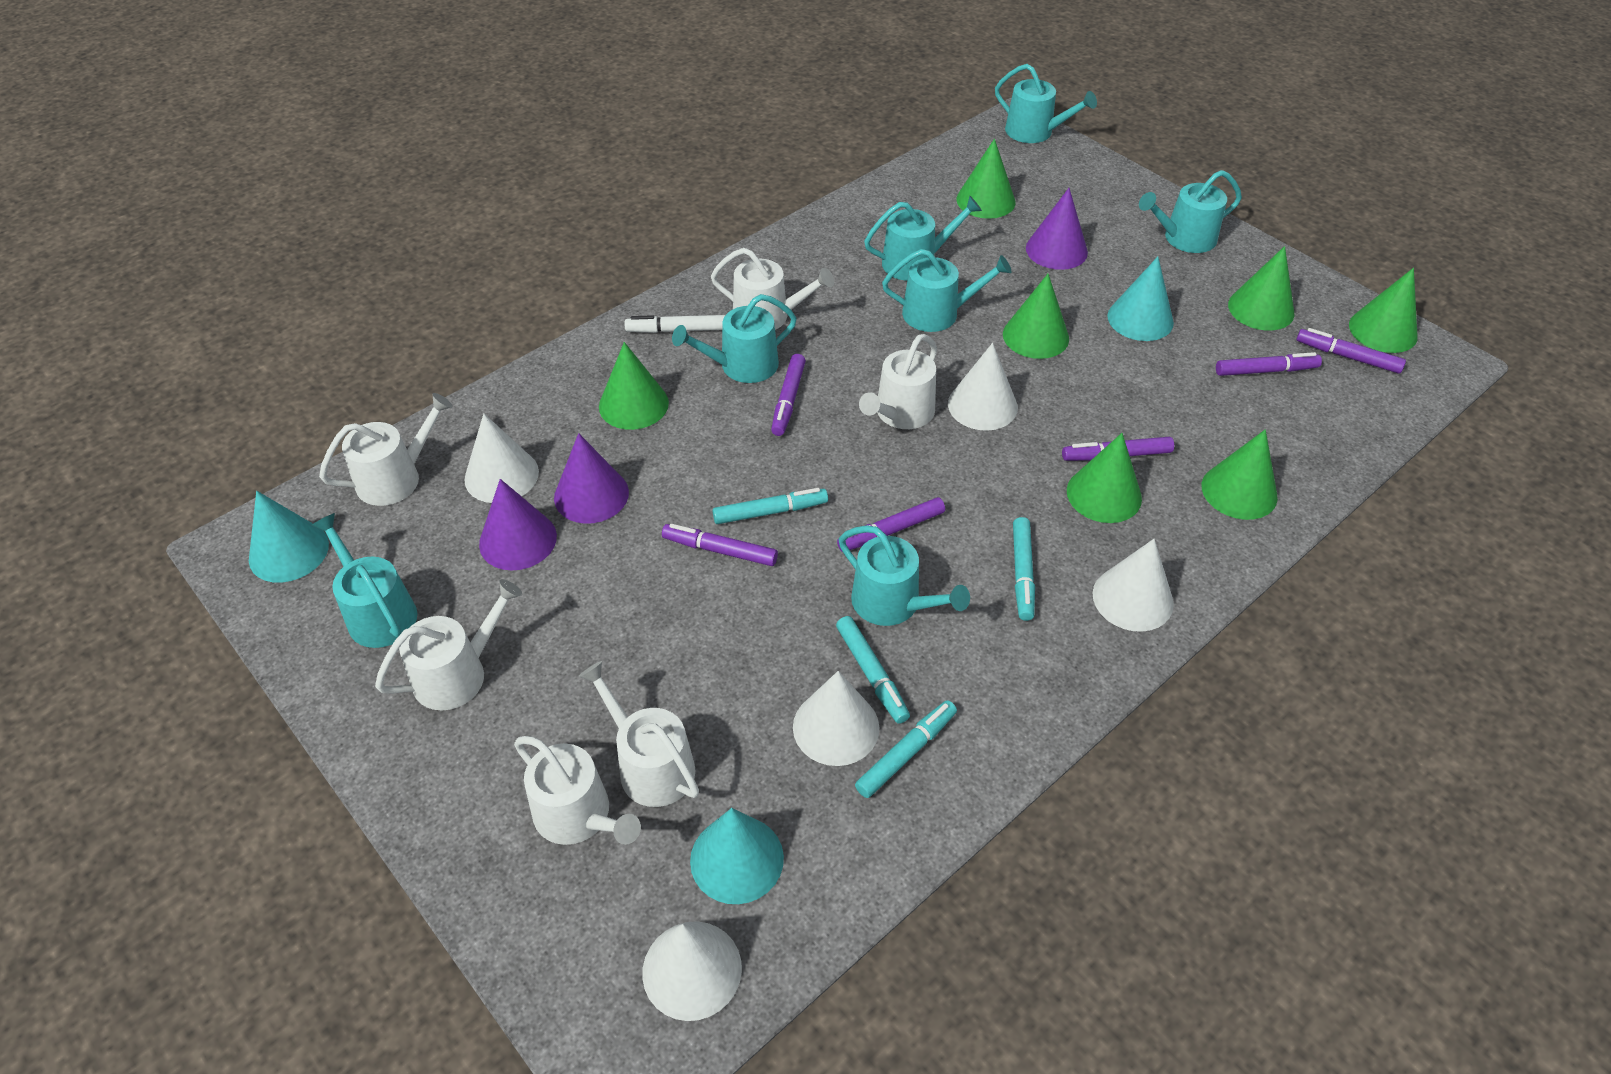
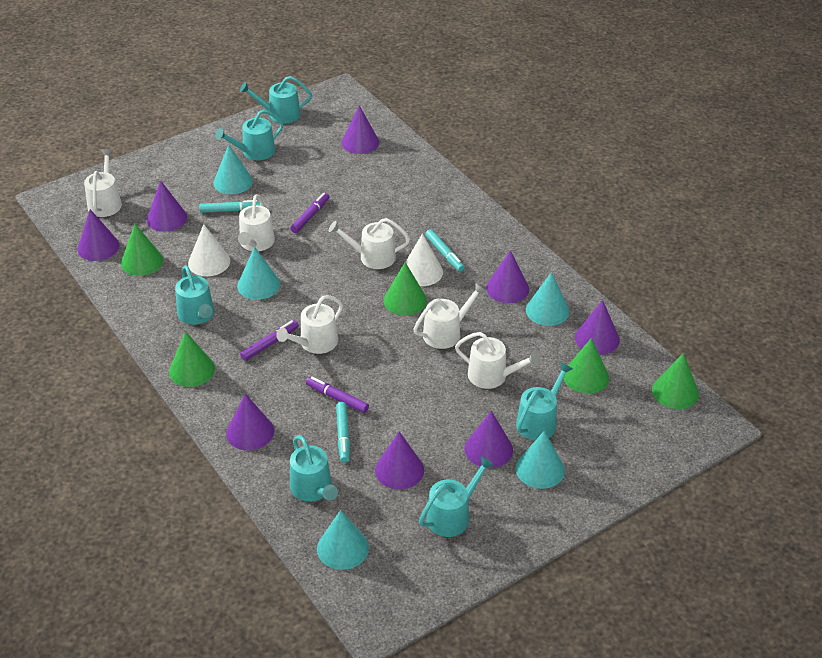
green cone: [599,342,669,430] [956,138,1016,219] [1003,274,1069,359] [1067,433,1142,523] [1202,429,1278,520] [1228,246,1294,330] [1349,268,1418,353] = 7 -> [121,224,163,276] [169,331,215,387] [384,262,427,316] [563,338,609,394] [652,353,699,409] = 5
purple cone: [479,479,557,571] [554,433,629,524] [1026,188,1088,270] = 3 -> [77,209,119,261] [147,180,187,232] [226,394,274,450] [342,105,379,154] [375,432,424,490] [465,411,513,468] [486,250,529,303] [575,300,620,355] = 8
purple marker: [662,524,778,566] [771,354,806,436] [837,497,945,552] [1062,437,1174,461] [1216,352,1322,376] [1296,328,1406,374] = 6 -> [240,320,299,361] [290,193,330,233] [306,377,369,413] = 3
turquoise cone: [249,491,329,583] [690,808,784,904] [1107,257,1174,341] = 3 -> [213,144,253,194] [237,247,280,300] [317,510,369,570] [516,431,565,489] [526,272,569,326] = 5
turquoise marker: [713,488,828,524] [836,616,910,724] [855,700,957,798] [1013,517,1035,621] = 4 -> [199,200,260,213] [336,402,350,463] [425,229,465,272] = 3
turquoise watering can: [312,513,418,648] [672,294,797,383] [839,525,970,626] [864,196,982,281] [882,249,1012,332] [995,64,1097,143] [1139,170,1242,253] = 7 -> [175,265,214,325] [215,110,283,160] [240,76,312,124] [290,435,338,502] [419,456,494,537] [516,362,573,441] = 6
white cone: [464,414,539,503] [642,921,742,1021] [793,671,879,766] [948,343,1018,431] [1093,539,1174,632] = 5 -> [188,224,230,276] [406,234,443,286] = 2
white marker: [624,315,725,333] = 1 -> none = 0

